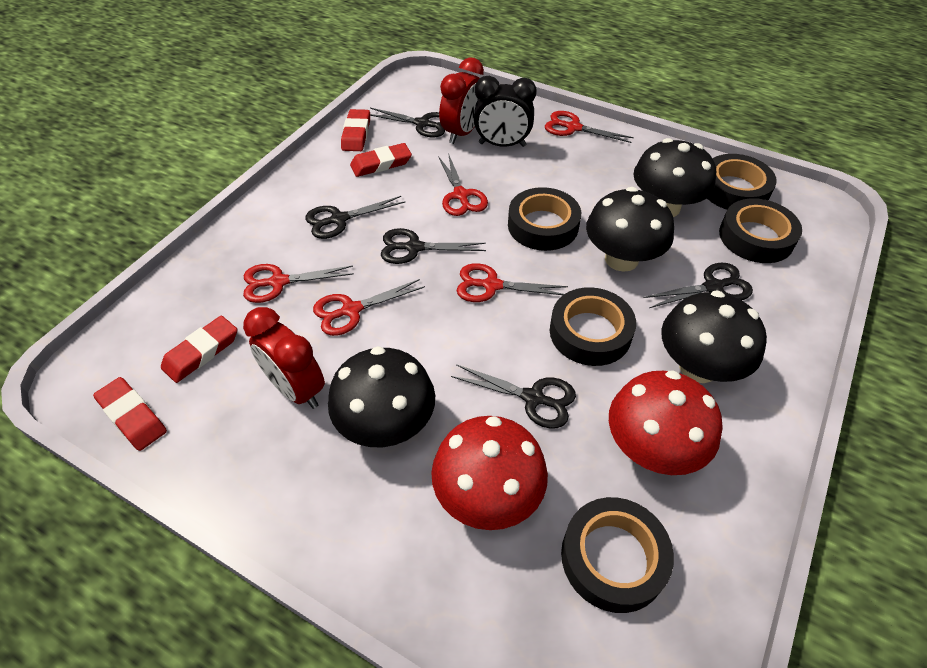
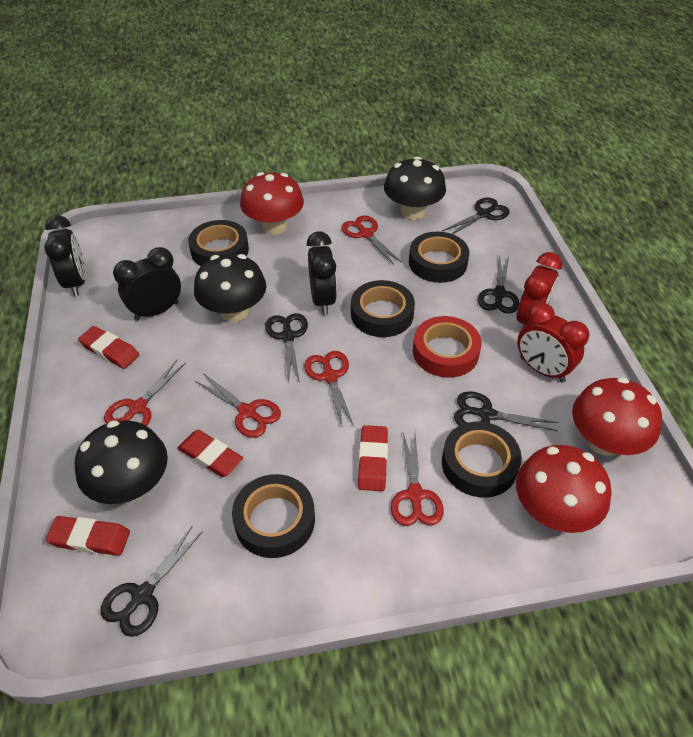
black clock: [474,76,537,147] = 1 -> [45,215,86,296] [113,247,181,321] [307,231,337,315] = 3
black mushroom: [328,346,435,447] [586,187,674,272] [633,138,716,217] [661,290,767,383] = 4 -> [75,420,168,504] [194,254,266,322] [384,157,446,220] = 3
red mushroom: [431,416,548,530] [609,370,722,475] = 2 -> [240,172,304,235] [516,445,612,533] [572,377,662,456] = 3
red tape: none = 0 -> [413,316,482,378] = 1

